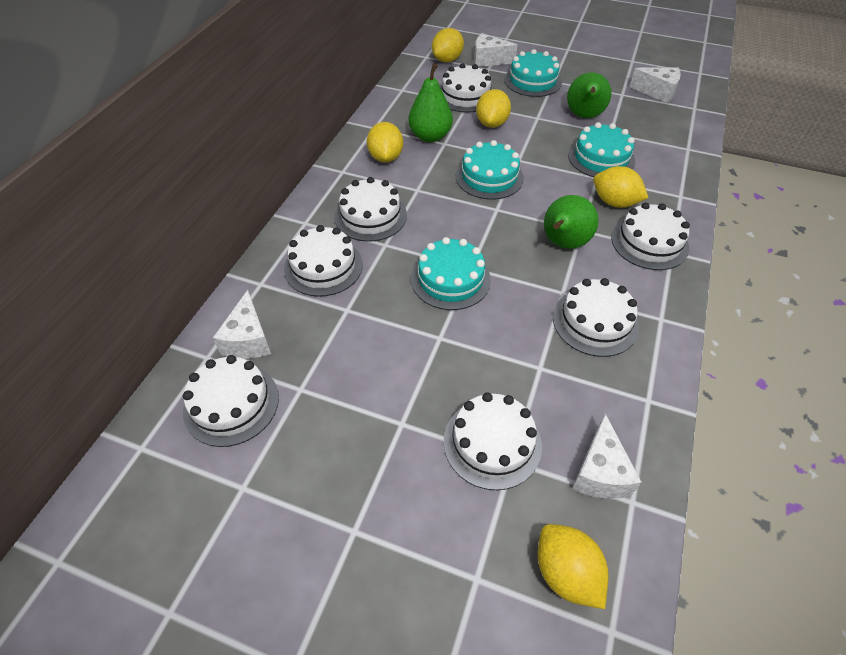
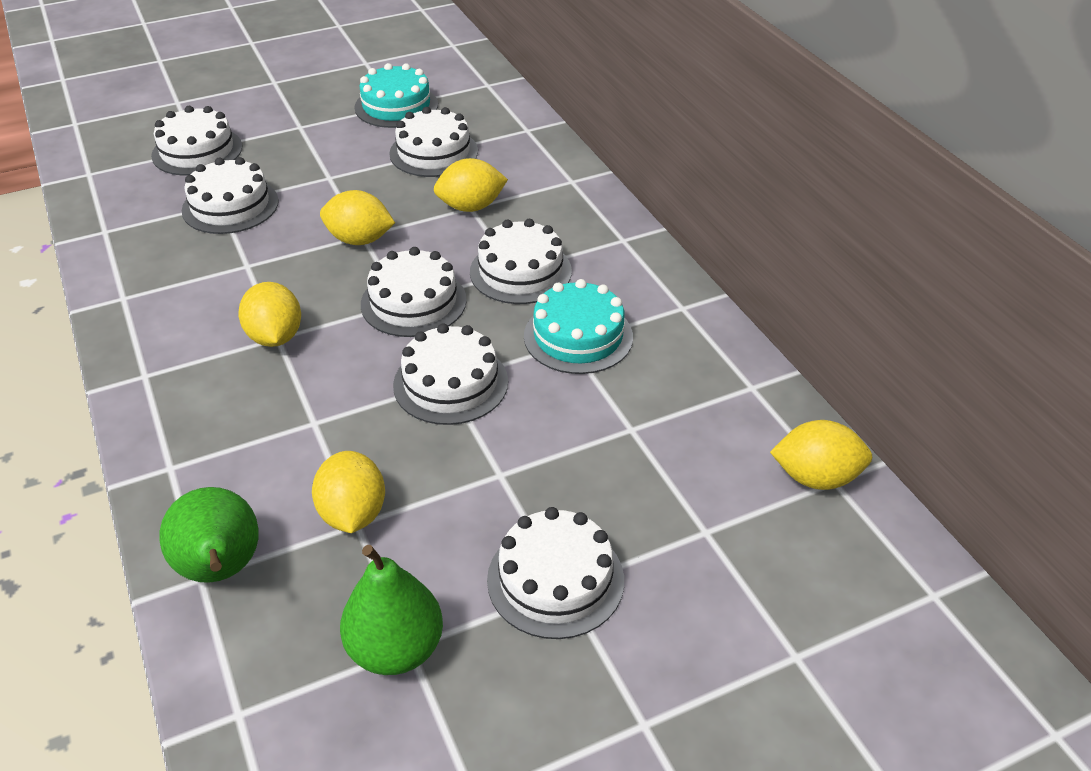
green pear: [408,63,453,142] [544,195,598,249] [567,72,612,118] = 3 -> [159,487,259,583] [340,545,443,675] = 2
turquoise cake: [411,237,491,310] [456,140,524,200] [504,49,562,97] [568,122,635,177] = 4 -> [354,63,438,128] [524,279,633,374] = 2
white cheese: [213,290,271,359] [474,33,517,67] [572,414,642,499] [629,67,681,104] = 4 -> none = 0

